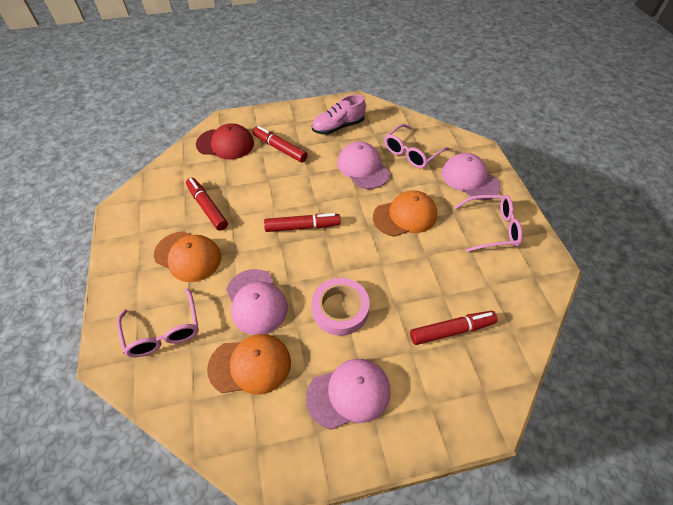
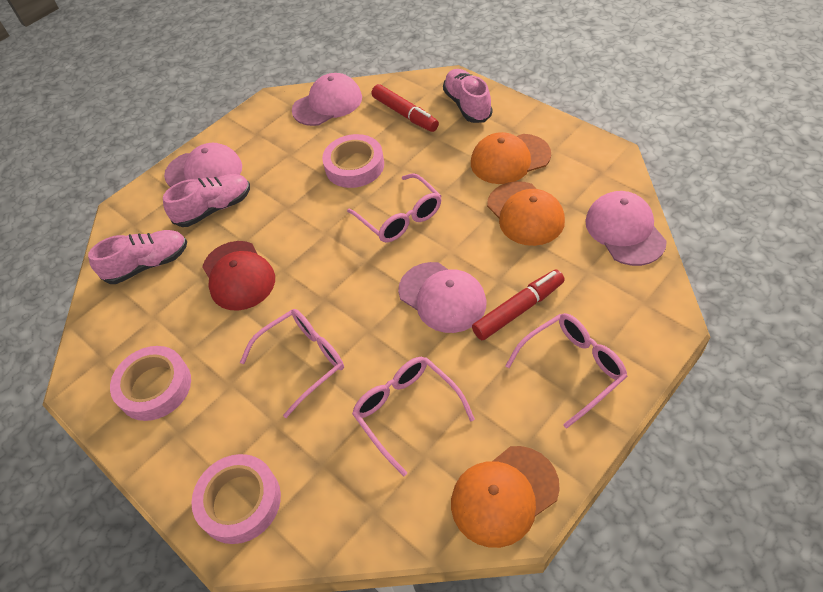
pink glasses: [117,288,199,357] [384,124,449,168] [454,195,522,252] = 3 -> [240,309,344,418] [347,173,441,243] [352,357,475,476] [505,313,628,428] = 4
pink shoe: [312,94,366,135] = 1 -> [88,230,187,284] [163,174,250,227] [443,69,492,123] = 3
pink tape: [312,278,370,336] = 1 -> [110,346,191,421] [192,454,281,544] [322,134,384,188] = 3
red marker: [186,178,228,231] [253,126,308,163] [264,213,341,232] [410,311,498,345] = 4 -> [372,84,439,132] [472,269,565,340] = 2

